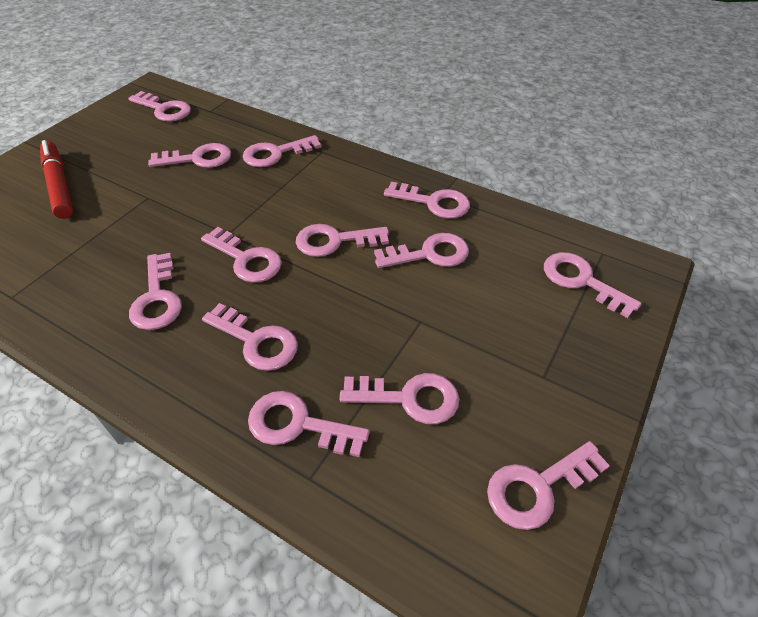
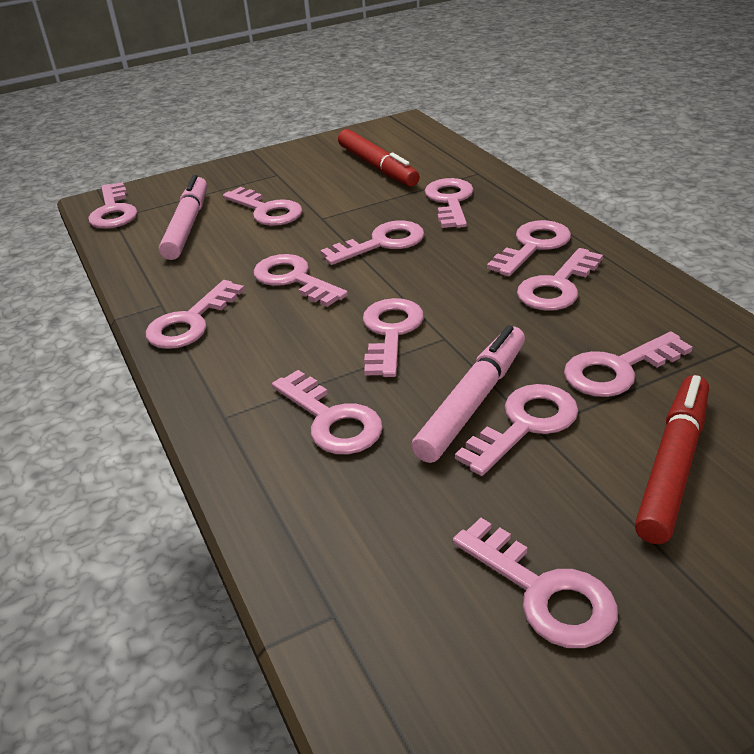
pink marker: none = 0 -> [159,175,207,260] [411,325,525,463] = 2
red marker: [40,140,73,219] = 1 -> [338,129,420,186] [635,375,709,544] = 2

